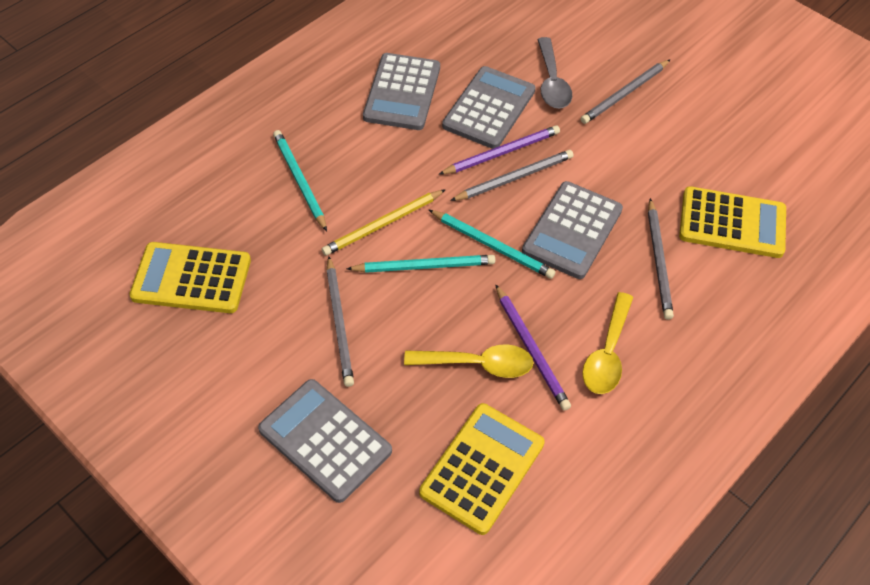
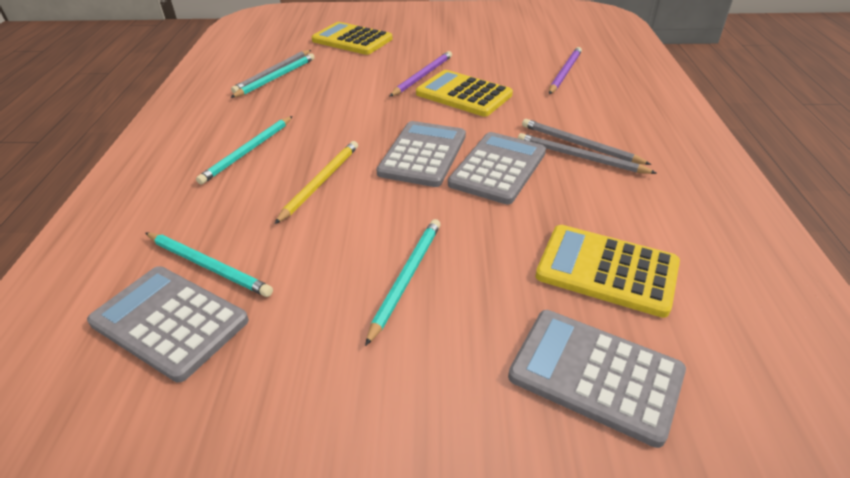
grey pencil: [326,256,354,387] [450,150,573,201] [580,60,670,124] [648,198,674,320] = 4 -> [231,50,311,93] [518,133,657,174] [522,119,651,165] = 3
grey spoon: [537,37,572,109] = 1 -> none = 0
turquoise pencil: [273,130,327,231] [346,255,495,273] [428,209,555,279] = 3 -> [145,233,273,297] [196,116,293,184] [230,53,315,98] [365,219,441,346] = 4
yellow spoon: [404,344,534,378] [582,292,633,394] = 2 -> none = 0

